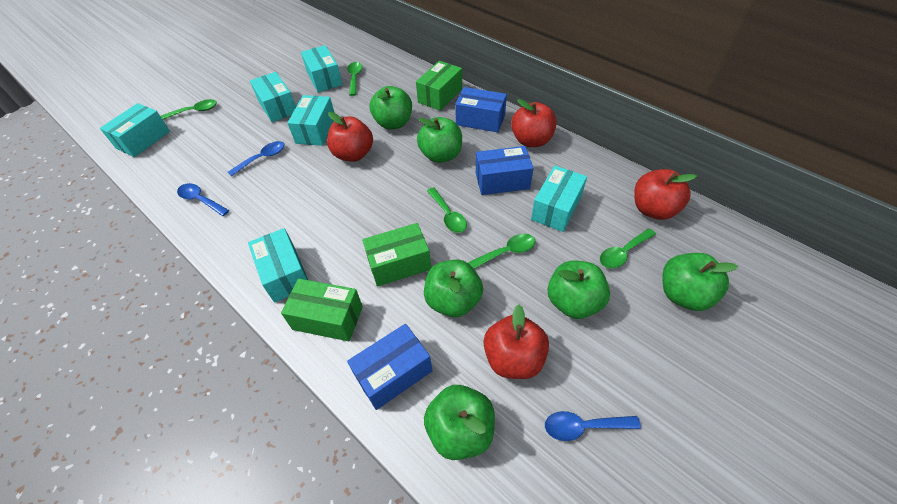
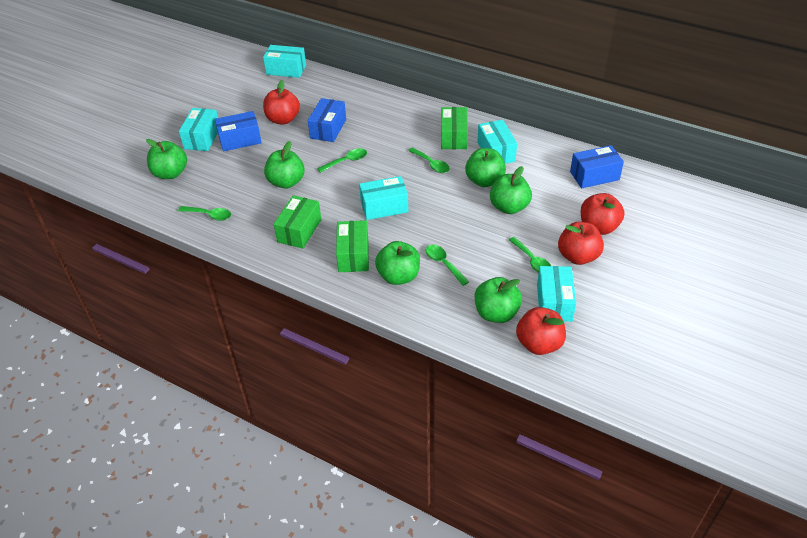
blue spoon: [177,183,229,216] [228,141,285,177] [545,411,641,441] = 3 -> none = 0
turquoise box: [100,103,170,157] [248,228,308,303] [250,72,296,122] [287,95,335,146] [301,45,343,92] [531,166,587,232] = 6 -> [179,108,218,151] [263,45,306,78] [359,176,408,220] [477,120,517,164] [537,266,576,322] = 5

